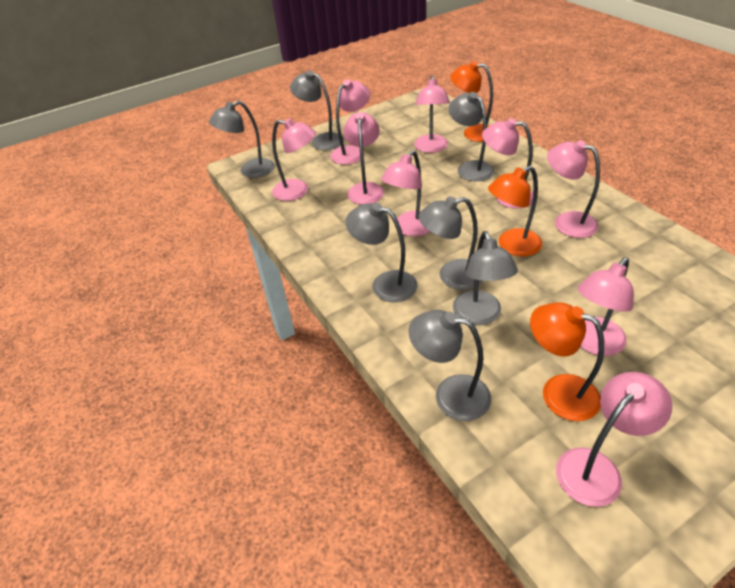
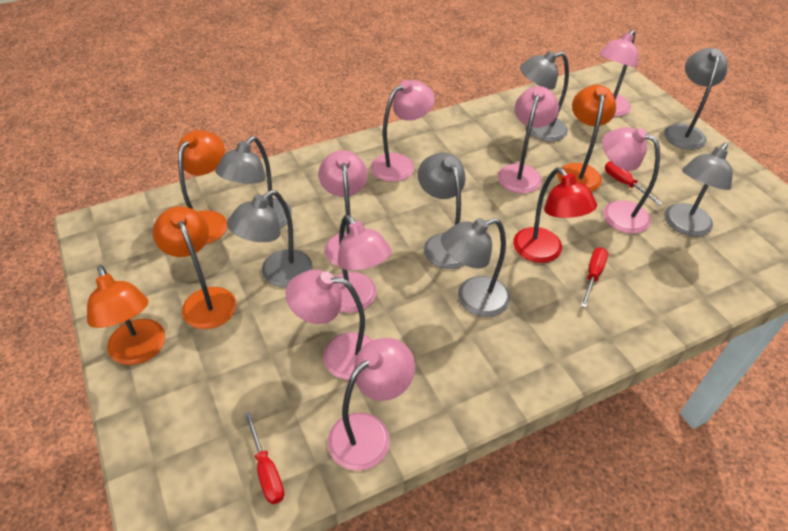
orange lamp: [450,61,493,142] [488,166,542,257] [530,302,604,421] = 3 -> [87,265,165,365] [153,206,236,329] [178,130,227,244] [557,85,616,192] = 4
pink lamp: [272,118,316,201] [330,79,370,165] [343,112,384,205] [381,150,430,236] [414,76,450,153] [482,118,533,209] [547,140,600,238] [556,372,672,507] [578,258,634,356] = 9 -> [285,270,373,380] [319,150,368,267] [328,338,415,471] [334,215,391,313] [371,80,435,182] [498,86,559,194] [599,30,638,117] [602,127,660,234] = 8
red lamp: none = 0 -> [513,168,597,263] = 1
red screwdriver: none = 0 -> [244,412,284,504] [581,247,608,308] [605,161,663,205] = 3

